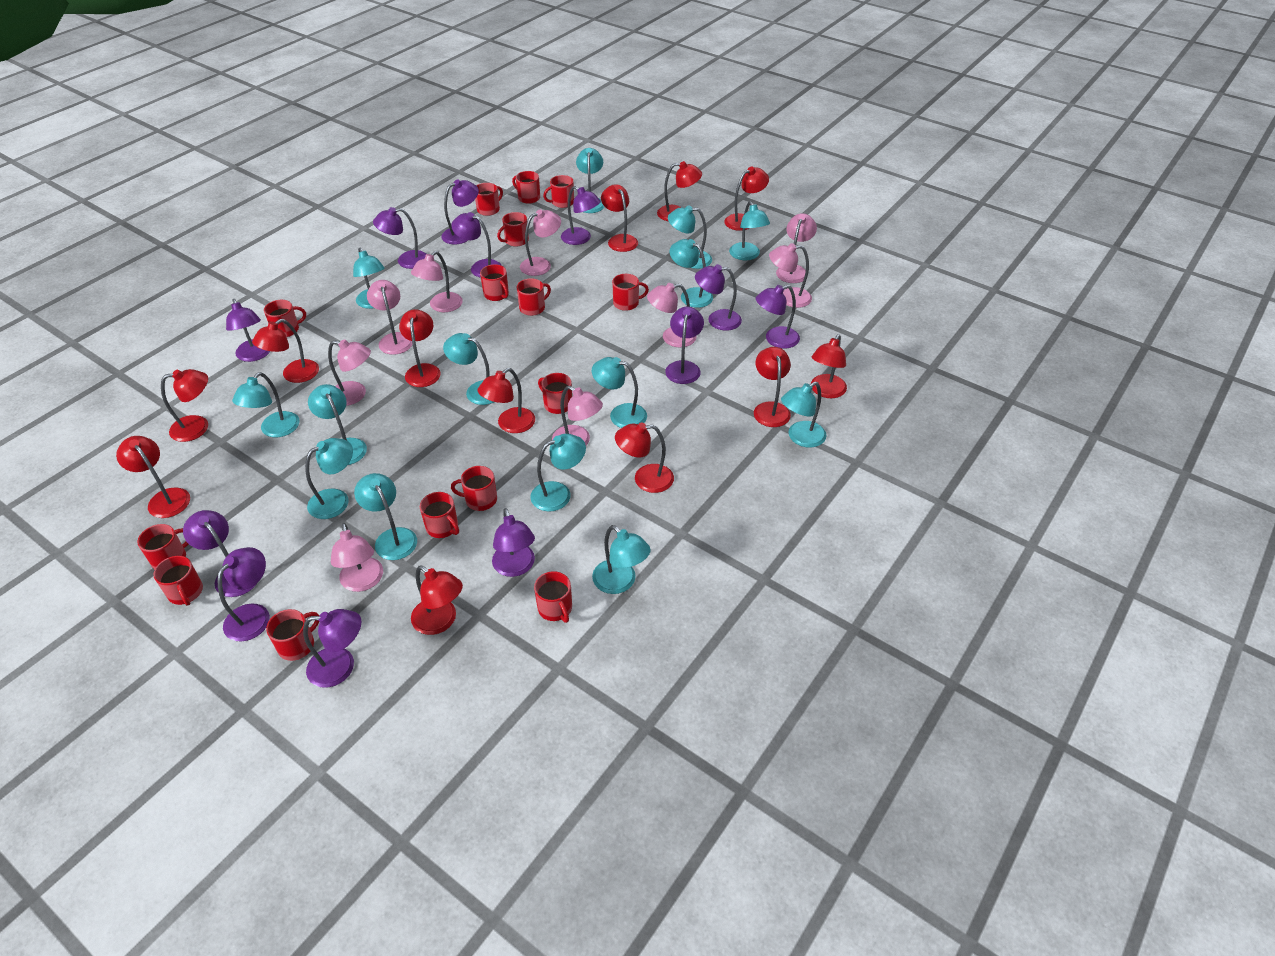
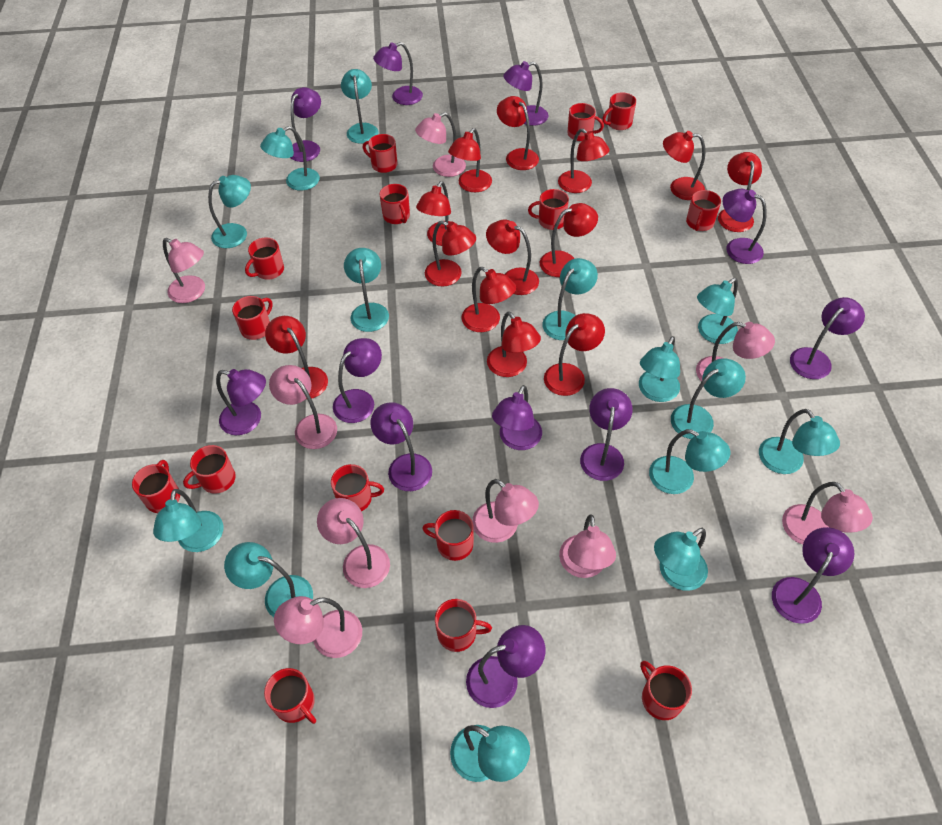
red lamp: [116,436,190,518] [161,369,208,442] [252,319,319,383] [399,309,441,387] [411,565,463,635] [477,368,535,433] [601,184,638,252] [615,423,674,493] [657,161,702,221] [724,167,769,231] [754,347,791,427] [811,334,847,398] = 12 -> [265,316,328,399] [416,181,458,246] [425,221,476,287] [448,128,492,192] [461,267,516,332] [486,220,539,295] [487,312,541,377] [497,96,539,170] [540,203,598,277] [544,313,605,396] [558,129,610,193] [663,131,705,200] [718,152,762,232] = 13

